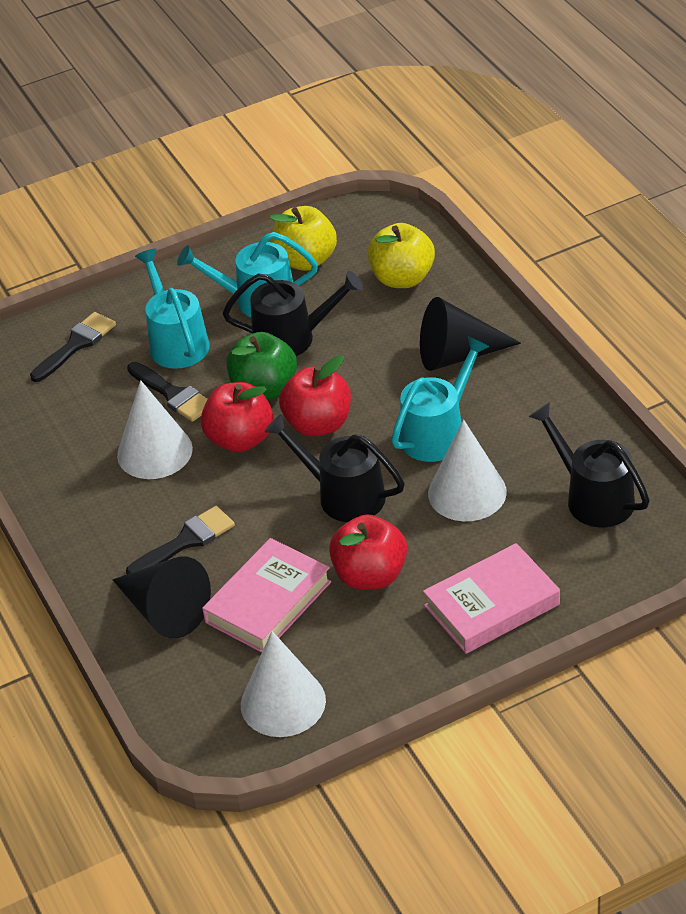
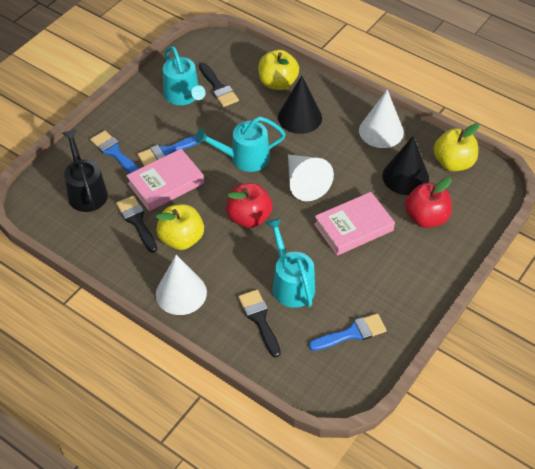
black watering can: [223,271,363,356] [265,414,405,522] [529,402,650,527] = 3 -> [62,129,108,212] = 1
blue brush: none = 0 -> [90,130,139,173] [137,135,201,166] [309,313,387,351] = 3
green apple: [226,332,297,400] = 1 -> none = 0
red apple: [201,382,273,452] [279,355,351,437] [329,514,407,590] = 3 -> [226,183,273,228] [405,177,452,228] = 2
yellow apple: [270,206,337,271] [368,223,435,288] = 2 -> [156,204,204,250] [258,50,299,90] [433,123,479,171] = 3

